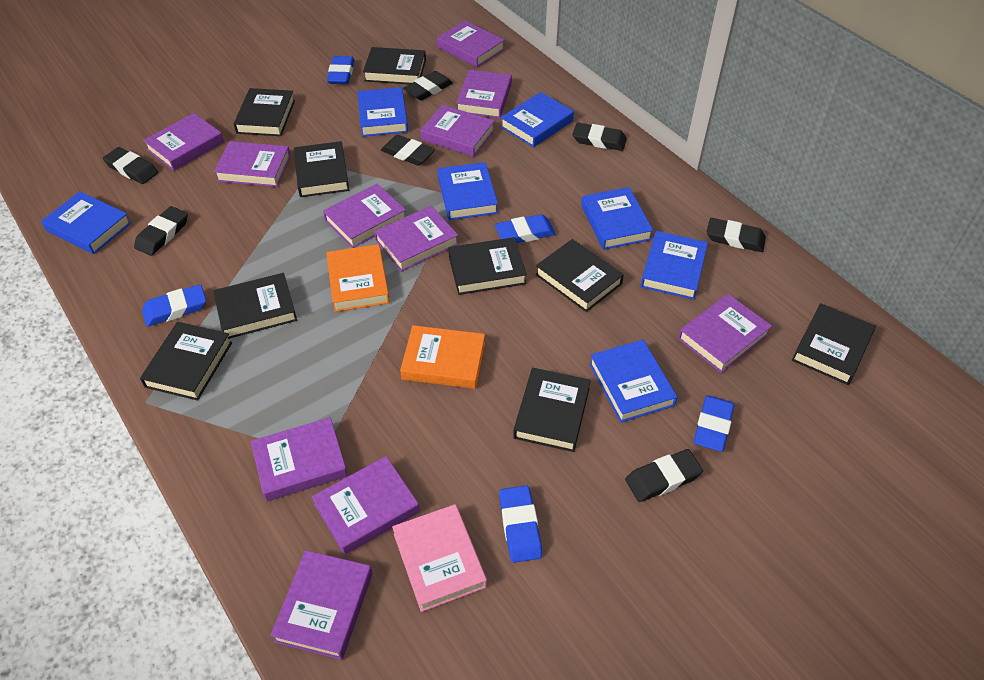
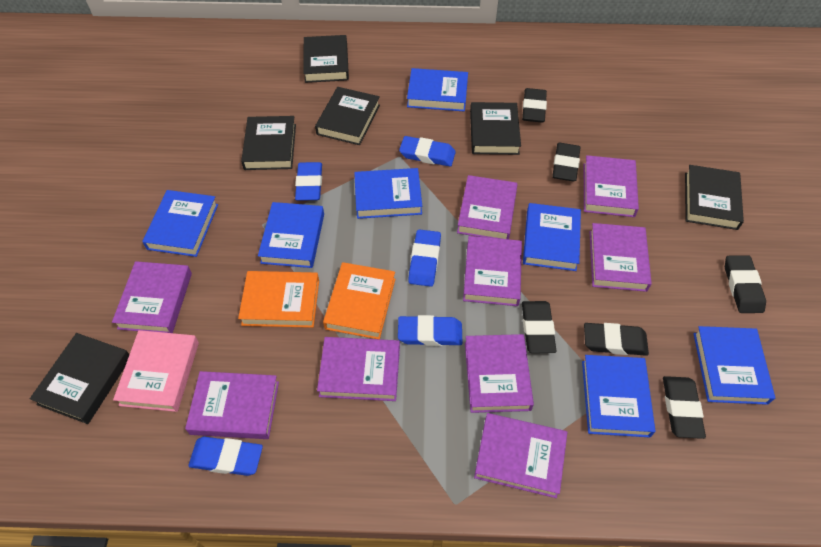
black book: [140,322,232,401] [213,273,297,339] [234,88,295,136] [294,141,349,197] [363,47,426,84] [448,237,527,295] [513,368,591,452] [535,239,624,312] [792,303,876,385] = 9 -> [30,333,130,424] [241,116,296,170] [303,35,349,83] [315,87,380,145] [470,102,521,155] [685,165,744,230] = 6
black eraser: [103,147,158,184] [134,206,188,256] [381,135,435,166] [403,71,453,101] [573,123,627,151] [625,449,703,502] [707,218,766,252] = 7 -> [522,88,547,123] [522,301,556,353] [552,143,581,182] [584,323,649,356] [663,376,706,439] [725,255,766,313] = 6
purple book: [143,113,224,171] [214,141,291,187] [251,417,348,501] [270,550,373,660] [312,456,420,555] [323,183,406,248] [374,206,459,272] [420,105,494,157] [437,20,505,67] [456,70,512,118] [678,294,772,373] = 11 -> [112,261,192,333] [185,371,279,439] [317,337,400,401] [457,175,518,239] [463,236,522,306] [465,334,534,413] [474,413,567,498] [584,155,639,217] [589,223,652,292] = 9

